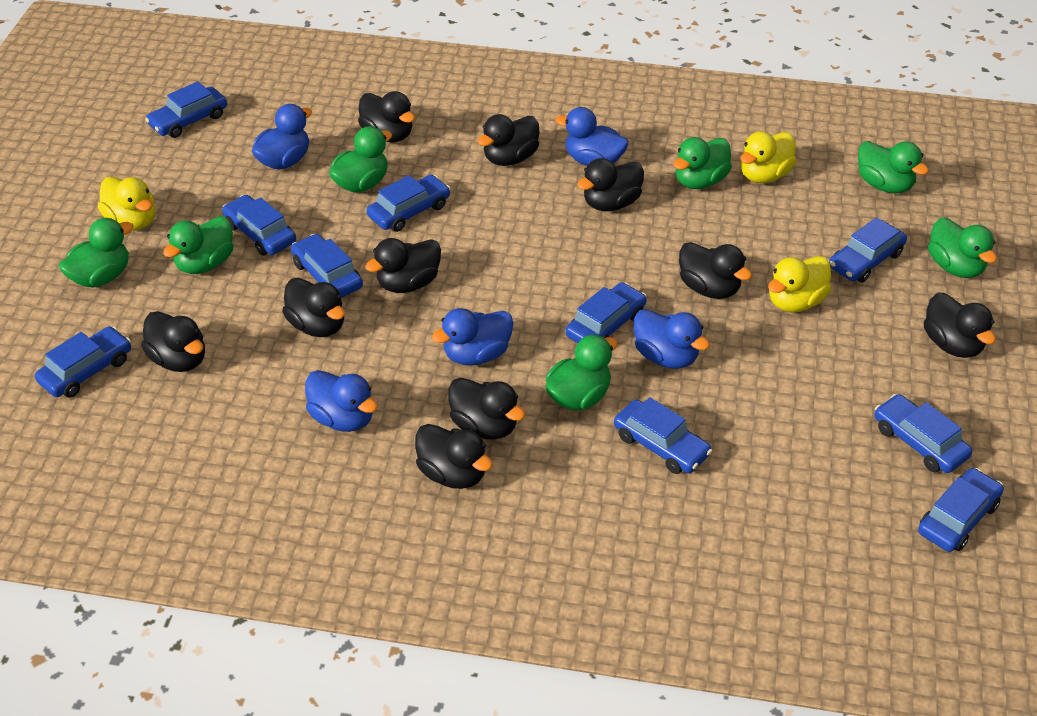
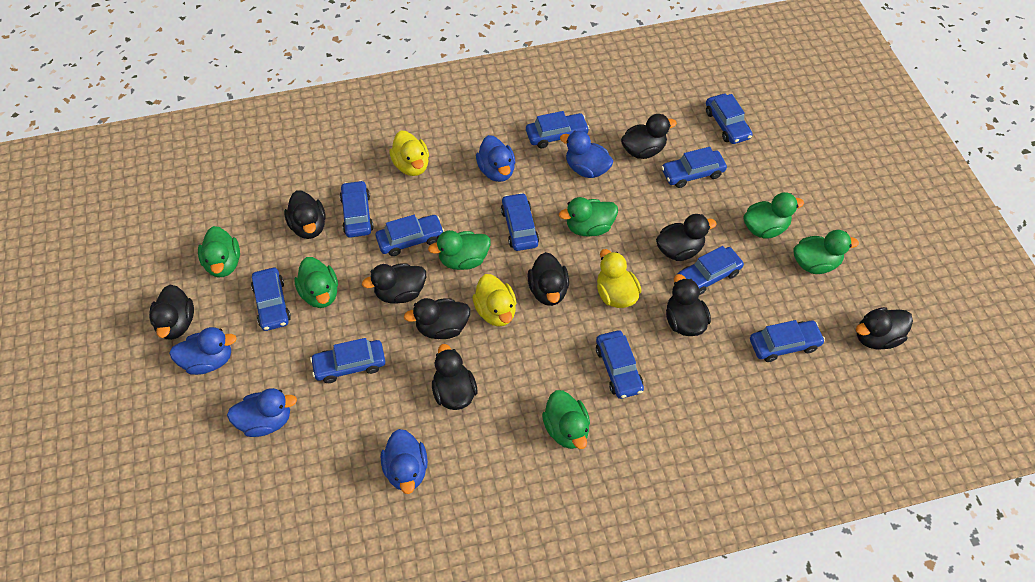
blue car: [35,326,131,398] [145,81,227,138] [222,195,296,256] [291,234,363,298] [367,175,450,232] [565,282,647,343] [614,397,712,474] [829,217,907,283] [874,394,972,473] [918,468,1004,552] = 10 -> [251,268,291,331] [310,338,385,383] [340,180,374,238] [376,215,444,256] [501,193,539,251] [526,111,590,148] [596,330,644,399] [661,147,727,188] [677,246,744,295] [706,94,753,144] [750,320,825,362] = 11

